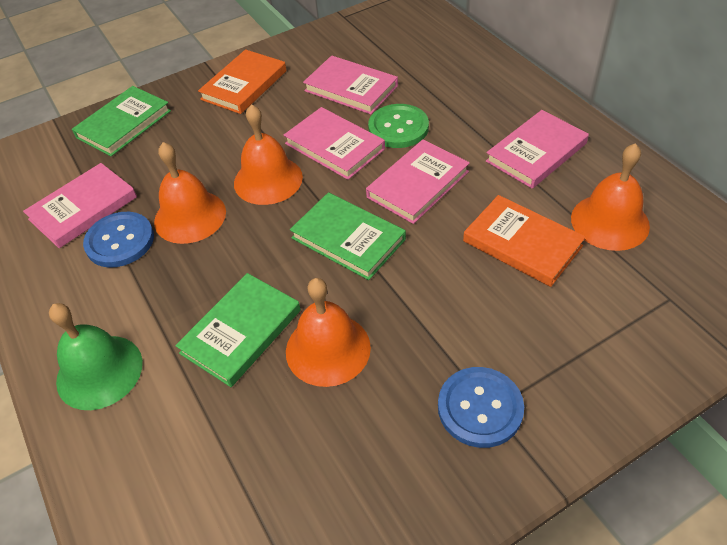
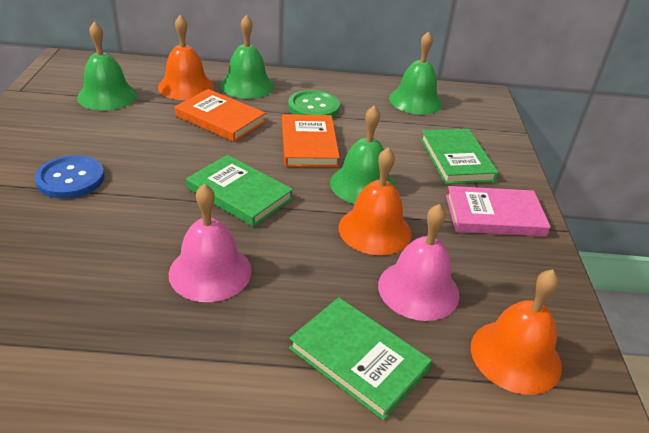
blue button: [83,212,154,267] [438,367,524,448] = 2 -> [35,155,105,199] = 1
green bell: [49,303,143,410] = 1 -> [77,21,137,110] [220,15,274,99] [330,105,397,204] [389,31,443,115] = 4
orange bell: [154,142,226,244] [234,104,303,205] [286,278,371,387] [571,143,650,251] = 4 -> [158,15,214,100] [339,147,412,255] [471,269,562,395] = 3
pink bell: none = 0 -> [169,184,252,302] [378,204,459,321] = 2
pink book: [23,163,137,248] [284,107,385,180] [303,56,398,114] [366,139,470,224] [486,110,589,189] = 5 -> [446,186,551,237] = 1

